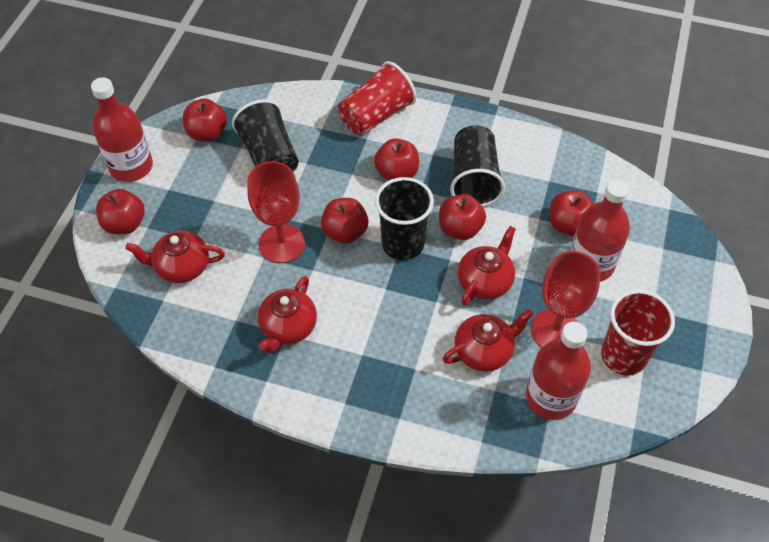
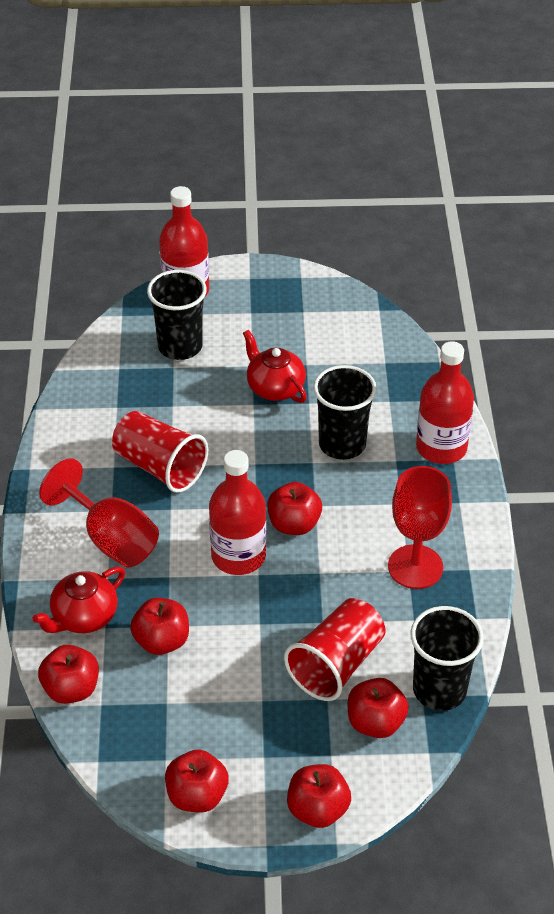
red teapot: [125,230,225,283] [258,276,317,353] [442,309,533,372] [458,226,516,306] = 4 -> [32,567,125,633] [243,330,307,403] = 2

